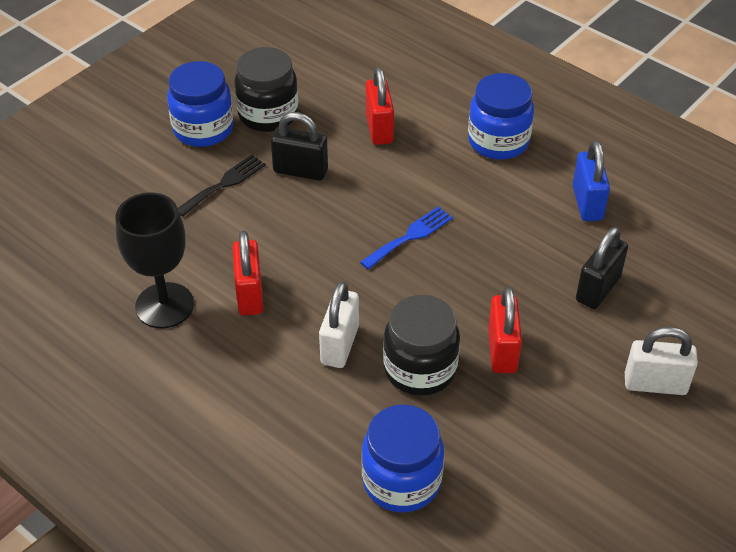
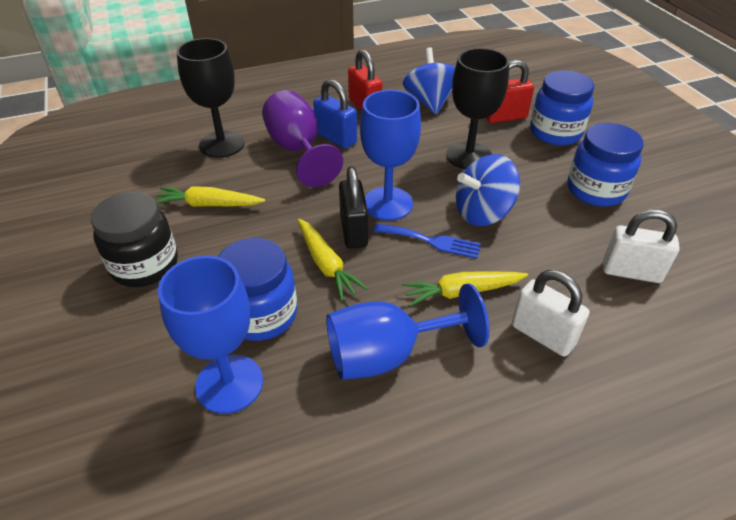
black fork: [178,155,266,217] = 1 -> none = 0
black goblet: [115,193,194,329] = 1 -> [176,38,245,158] [446,48,509,169] = 2
black jar: [234,47,299,132] [383,295,460,396] = 2 -> [91,192,178,287] = 1
black padlock: [271,112,328,181] [576,227,628,309] = 2 -> [339,166,368,249] = 1
blue goblet: none = 0 -> [158,256,263,414] [326,283,489,380] [360,90,421,221] = 3
blue spinning top: none = 0 -> [403,47,455,114] [456,154,520,226] = 2
purple goblet: none = 0 -> [262,90,343,187] = 1
red padlock: [233,231,263,315] [366,67,394,145] [488,287,522,373] = 3 -> [348,49,382,111] [486,60,534,123] = 2
yellow carrot: none = 0 -> [156,186,265,207] [298,219,368,301] [402,272,528,306] = 3

